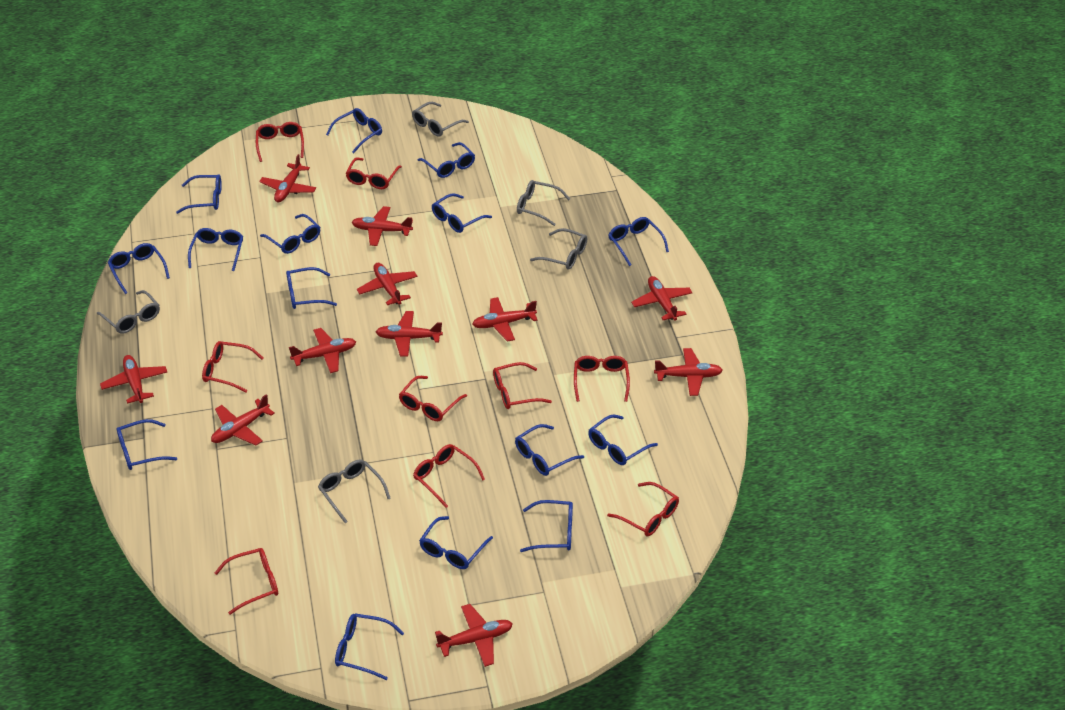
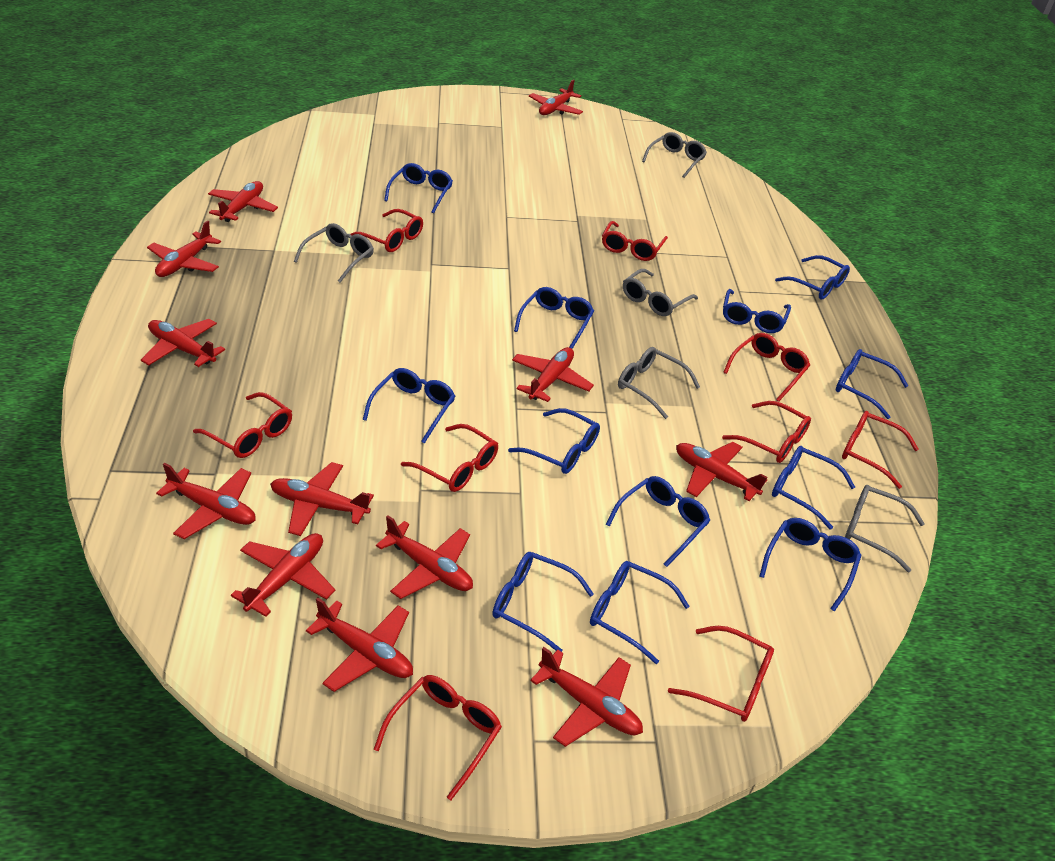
blue glasses: [107,243,170,294] [117,419,177,470] [176,174,222,214] [188,228,243,271] [260,214,320,254] [286,267,337,309] [326,108,382,153] [335,613,404,680] [418,142,475,178] [419,516,493,569] [432,193,492,233] [515,424,584,476] [520,500,573,552] [588,415,658,465] [609,217,669,266] = 15 -> [363,368,455,444] [384,163,453,213] [492,552,594,652] [508,408,600,474] [514,287,594,349] [590,561,690,664] [606,476,710,567] [723,289,791,333] [759,518,862,612] [772,446,855,530] [775,255,850,299] [836,349,908,419] = 12
red plane: [100,355,167,404] [211,394,275,445] [259,154,316,202] [289,328,356,373] [352,206,413,246] [357,263,418,305] [376,311,443,357] [435,604,513,667] [472,297,538,342] [631,276,693,321] [654,348,723,396] = 11 -> [141,319,225,367] [147,220,221,277] [156,463,256,539] [208,181,278,222] [231,533,335,617] [270,462,374,536] [306,597,413,692] [376,515,473,599] [512,347,594,402] [529,80,583,115] [530,647,643,747] [676,442,768,501] = 12

